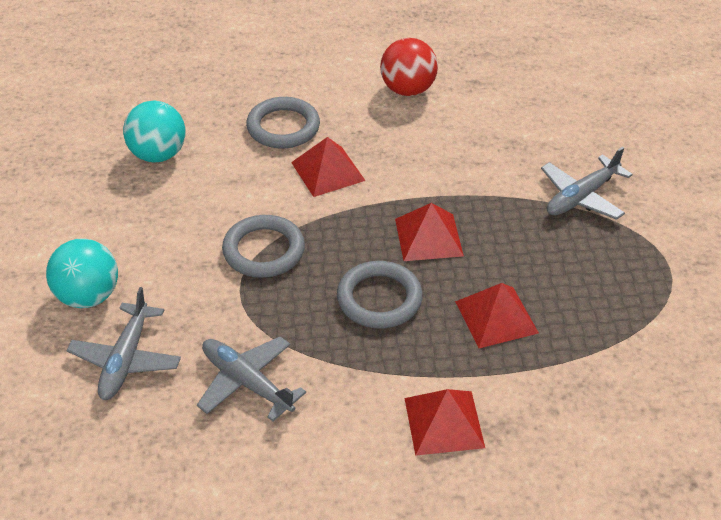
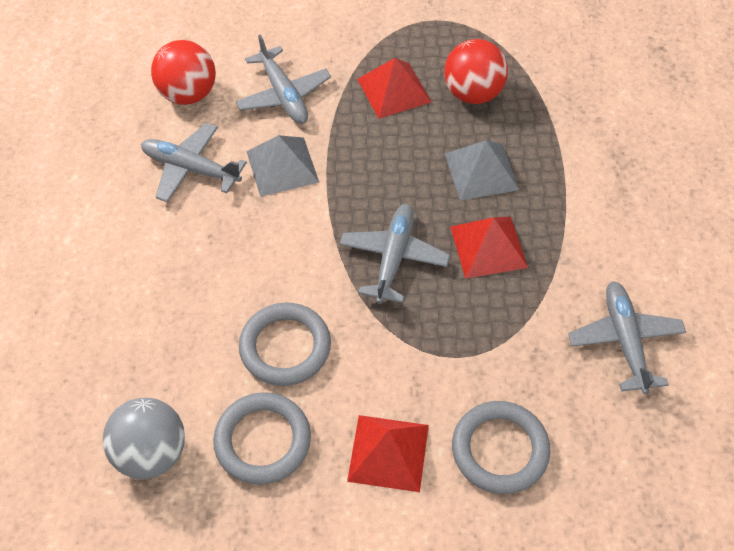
grey ball: none = 0 -> [103,398,185,479] = 1
grey plane: [66,287,181,400] [197,336,306,421] [541,147,633,220] = 3 -> [141,123,247,202] [236,35,331,124] [340,204,450,304] [568,281,686,394] = 4
grey pyramid: none = 0 -> [246,135,319,197] [445,140,519,201] = 2
red ball: [380,38,438,96] = 1 -> [151,40,216,105] [444,39,508,104] = 2
red pyramid: [291,137,365,197] [395,203,464,261] [405,389,485,456] [455,283,539,348] = 4 -> [347,415,429,492] [357,58,432,119] [450,216,528,279] = 3
turquoise ball: [46,238,118,308] [123,101,185,162] = 2 -> none = 0

